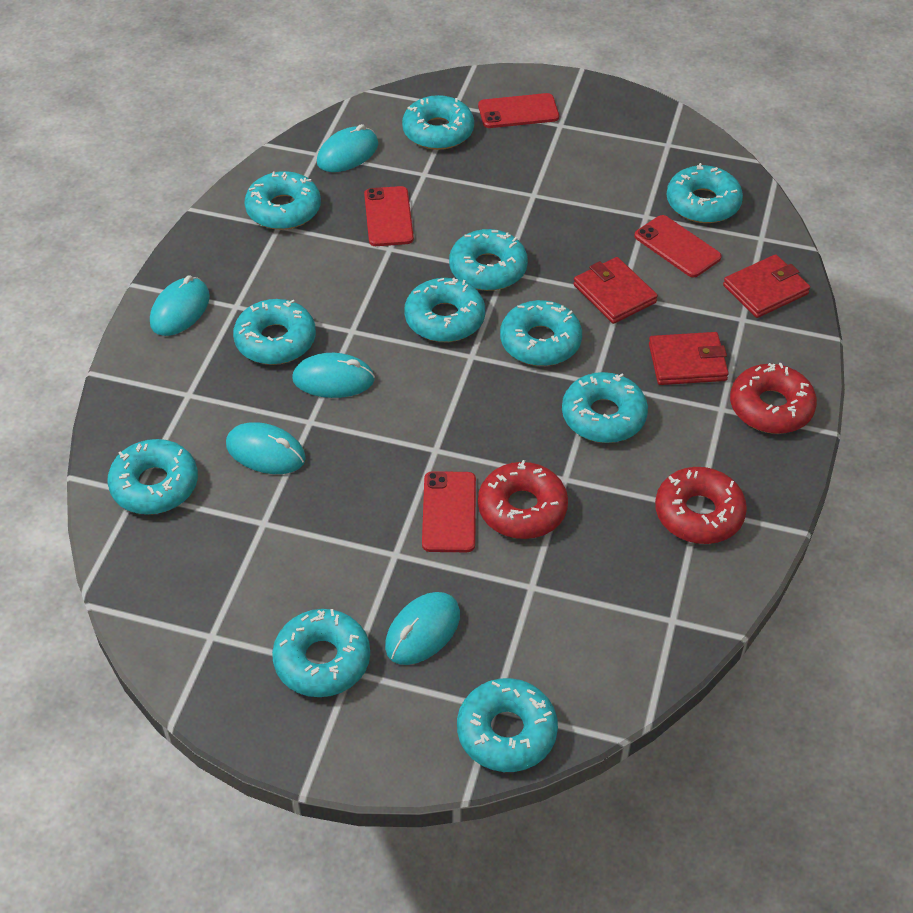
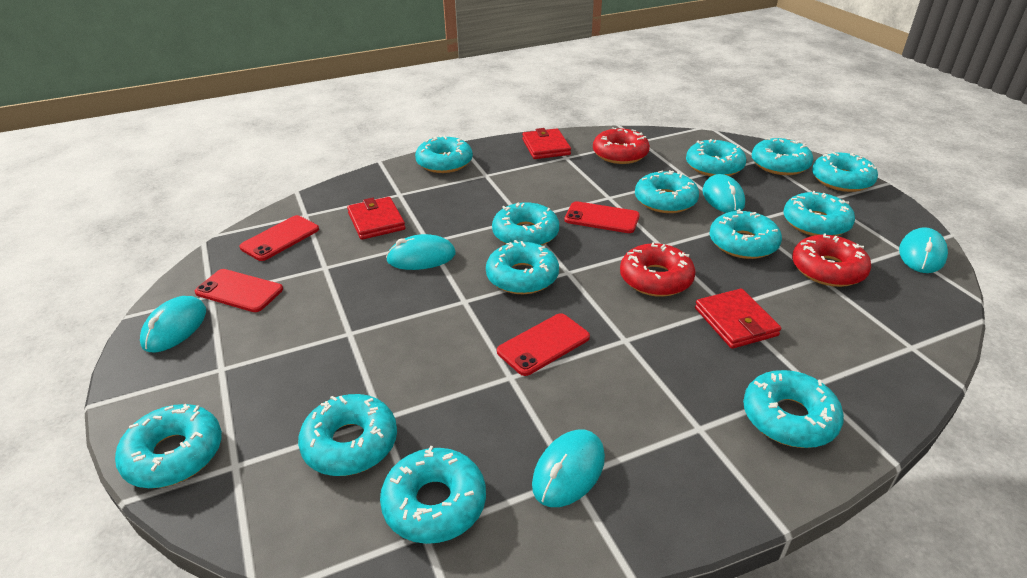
turquoise donut: [107,439,198,514] [233,299,316,365] [245,171,321,230] [272,609,370,697] [402,95,474,150] [404,278,485,342] [449,229,528,291] [457,678,558,772] [500,300,582,366] [562,372,648,443] [666,163,743,223] = 11 -> [115,404,222,488] [298,394,397,476] [380,446,486,544] [415,135,473,173] [486,240,559,294] [492,202,559,246] [635,170,699,213] [686,139,746,176] [710,209,782,259] [743,370,844,448] [752,138,813,175] [783,191,855,236] [812,152,878,192] = 13

